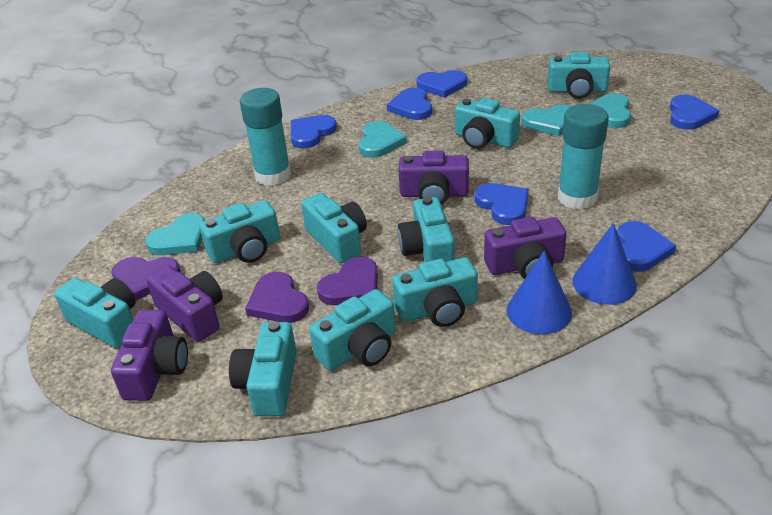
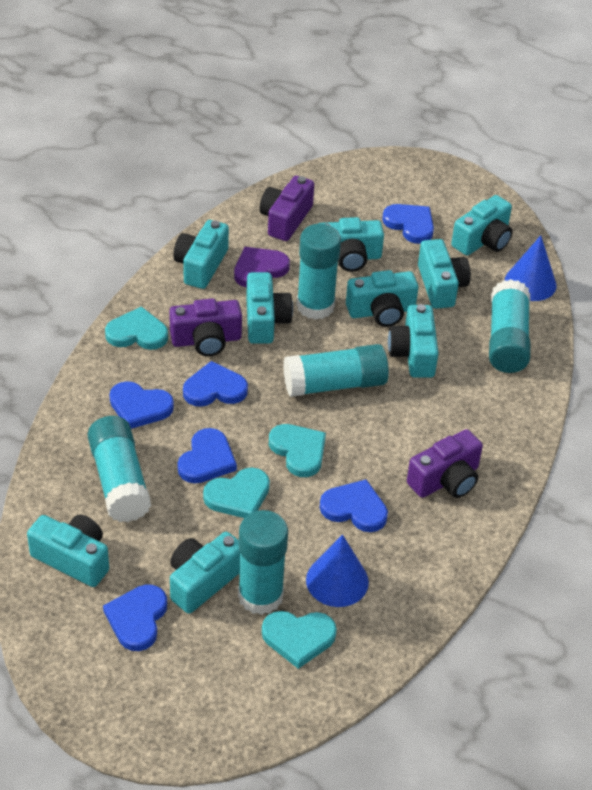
purple camera: [111,310,188,401] [146,265,223,342] [398,151,469,205] [484,217,567,279] = 4 -> [169,298,242,356] [259,176,314,241] [407,429,483,498] = 3
purple heart: [111,257,181,301] [245,272,309,323] [317,257,378,305] = 3 -> [234,247,290,288] = 1
turquoise glue stick: [240,88,291,186] [558,104,609,210] = 2 -> [88,416,151,522] [238,510,288,615] [283,344,389,397] [297,224,341,320] [489,279,530,373] = 5

